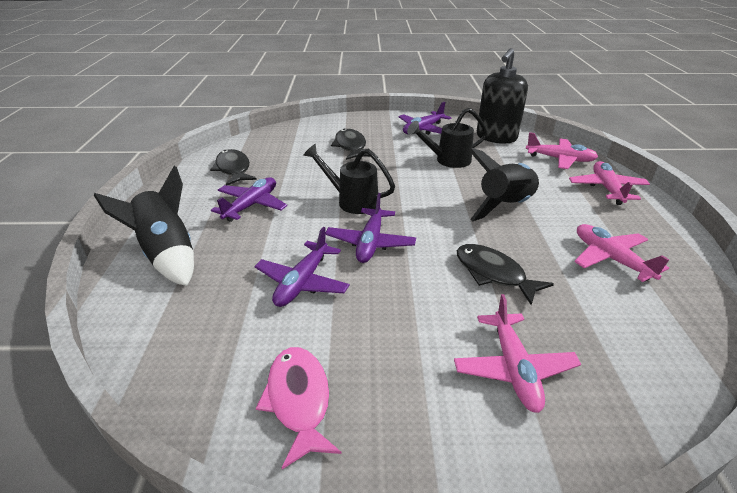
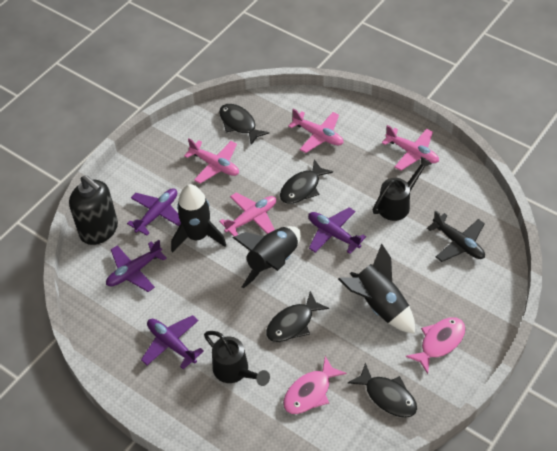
black fish: [210,149,257,186] [331,129,371,160] [457,244,554,305] = 3 -> [219,104,269,145] [266,291,329,342] [280,159,333,204] [348,362,417,418] = 4
black plane: none = 0 -> [427,210,485,262] = 1
black rocket: [94,166,194,286] [468,148,539,221] = 2 -> [171,184,226,252] [233,226,301,289] [338,244,415,334] = 3
pink fish: [256,347,342,469] = 1 -> [283,356,347,414] [405,317,466,374] = 2

